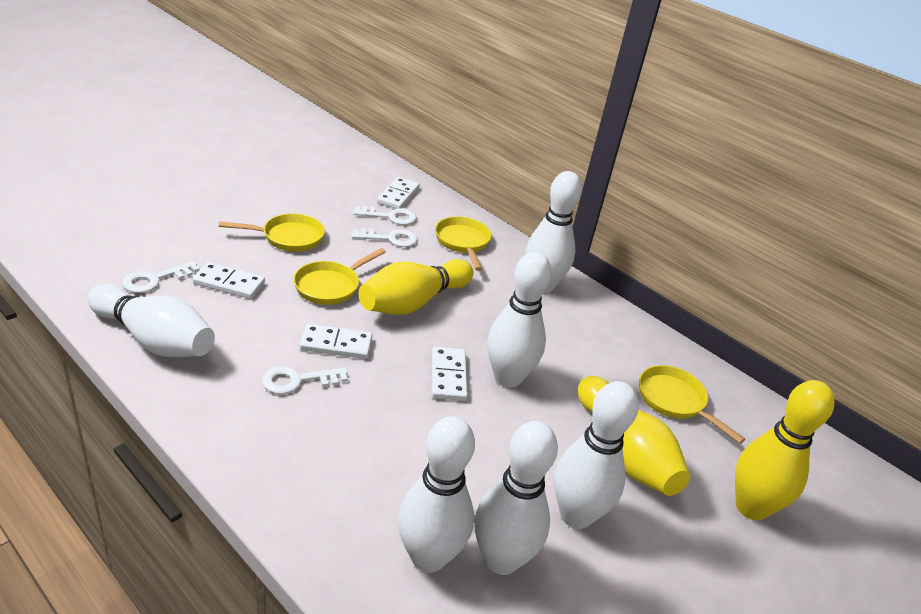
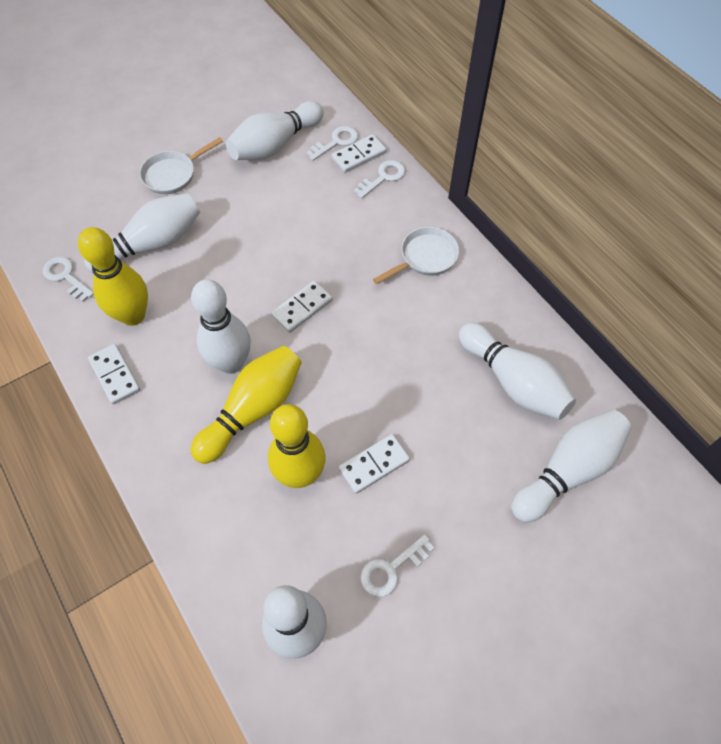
white pan: none = 0 -> [140,137,223,194] [373,227,459,284] = 2
yellow pan: [219,214,325,252] [293,248,386,305] [435,217,491,271] [639,365,746,444] = 4 -> none = 0

